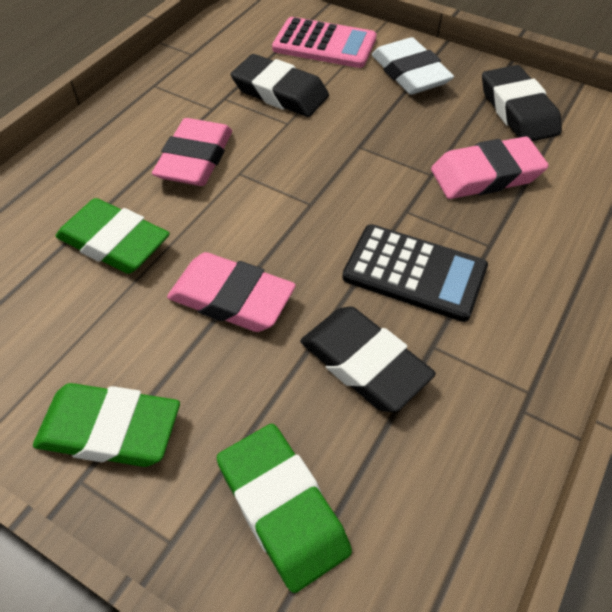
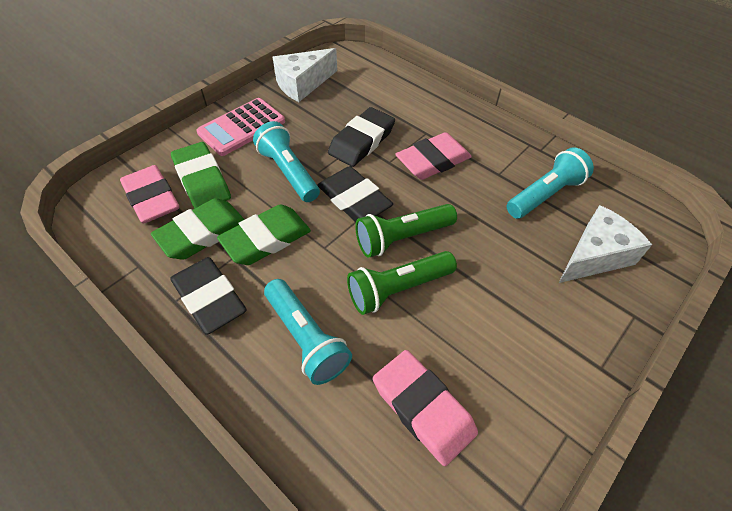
black calculator: [342,224,488,322] = 1 -> none = 0
green flashlight: none = 0 -> [347,251,457,315] [355,204,457,258] = 2
turquoise flashlight: none = 0 -> [253,121,320,202] [264,279,352,385] [507,147,594,219] = 3
white cheese: none = 0 -> [272,48,337,102] [559,205,652,283] = 2
white eraser: [372,37,454,95] = 1 -> none = 0

